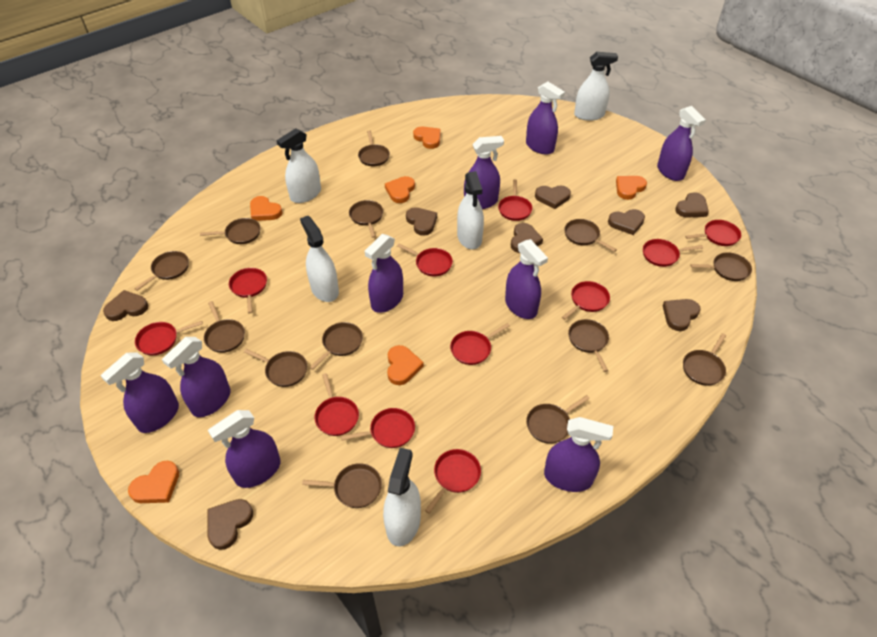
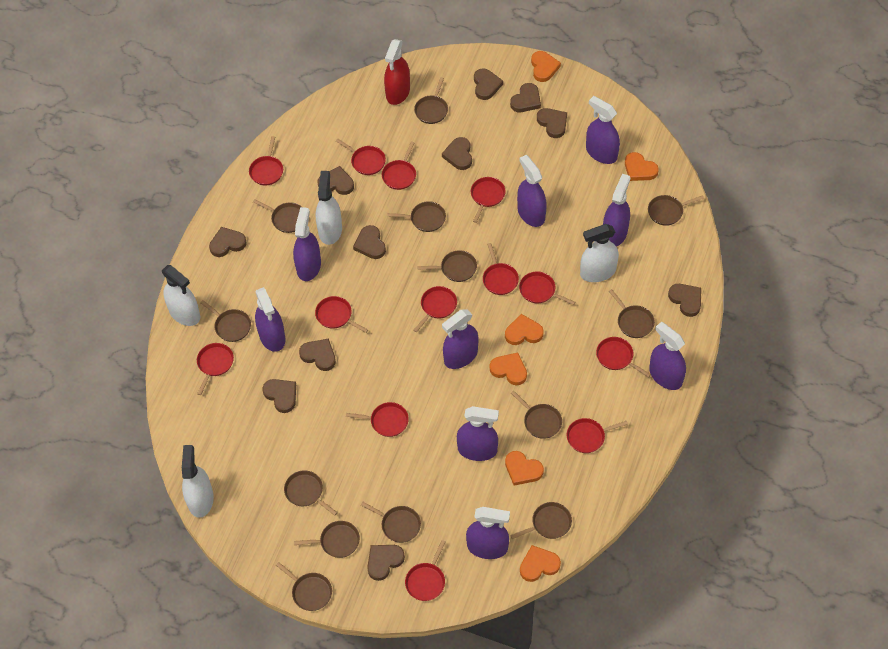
brown heart: [103,290,148,321] [207,499,253,550] [406,207,437,236] [511,223,543,253] [535,185,571,209] [608,209,645,235] [662,299,701,331] [675,192,709,218] = 8 -> [209,227,247,257] [262,379,296,413] [299,339,336,371] [318,166,354,195] [353,225,386,259] [367,545,405,581] [442,137,472,170] [474,68,503,100] [510,83,541,112] [537,108,567,138] [668,284,701,317] = 11
red pan: [135,321,203,355] [229,268,267,313] [314,373,359,436] [341,408,415,448] [397,244,453,277] [425,449,481,514] [450,323,510,365] [498,179,533,221] [562,281,610,320] [643,239,703,267] [685,220,741,246] = 11 -> [197,343,234,395] [249,136,283,185] [315,296,368,333] [336,139,386,175] [346,402,409,437] [382,142,416,190] [405,540,445,601] [413,286,457,333] [471,177,506,223] [483,243,519,295] [519,271,575,305] [567,418,628,453] [596,337,651,378] = 13
red spray bottle: none = 0 -> [384,39,410,105] = 1
white spray bottle: [277,128,321,203] [300,216,339,302] [383,448,421,546] [457,171,484,249] [574,52,618,121] = 5 -> [162,265,200,326] [182,445,214,518] [316,171,342,245] [580,224,619,282] = 4

